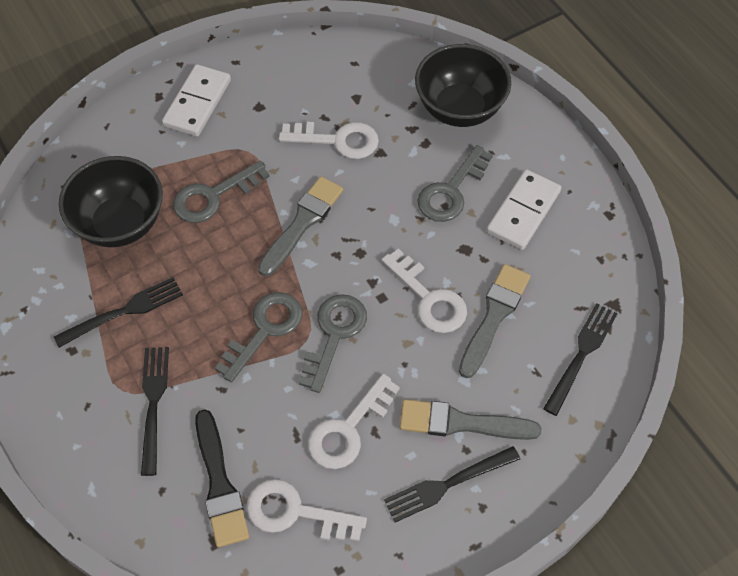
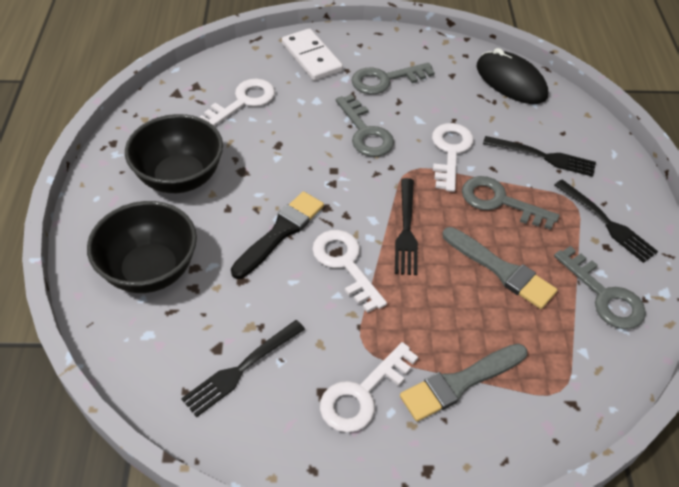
black mouse: none = 0 -> [477,48,548,104] = 1
grey brush: [258,176,343,276] [400,399,541,440] [459,264,530,378] = 3 -> [400,343,527,422] [443,227,558,309] = 2
white domino: [162,64,231,137] [486,169,561,250] = 2 -> [282,28,343,81] = 1

